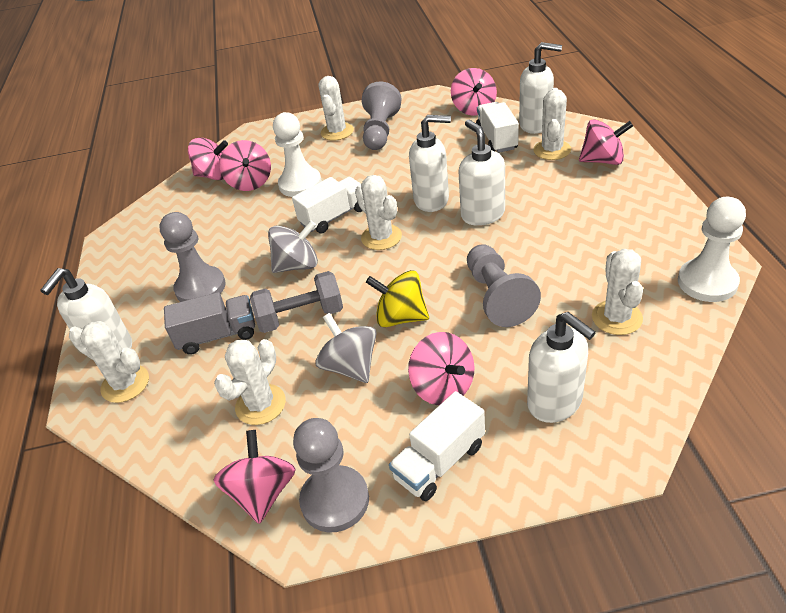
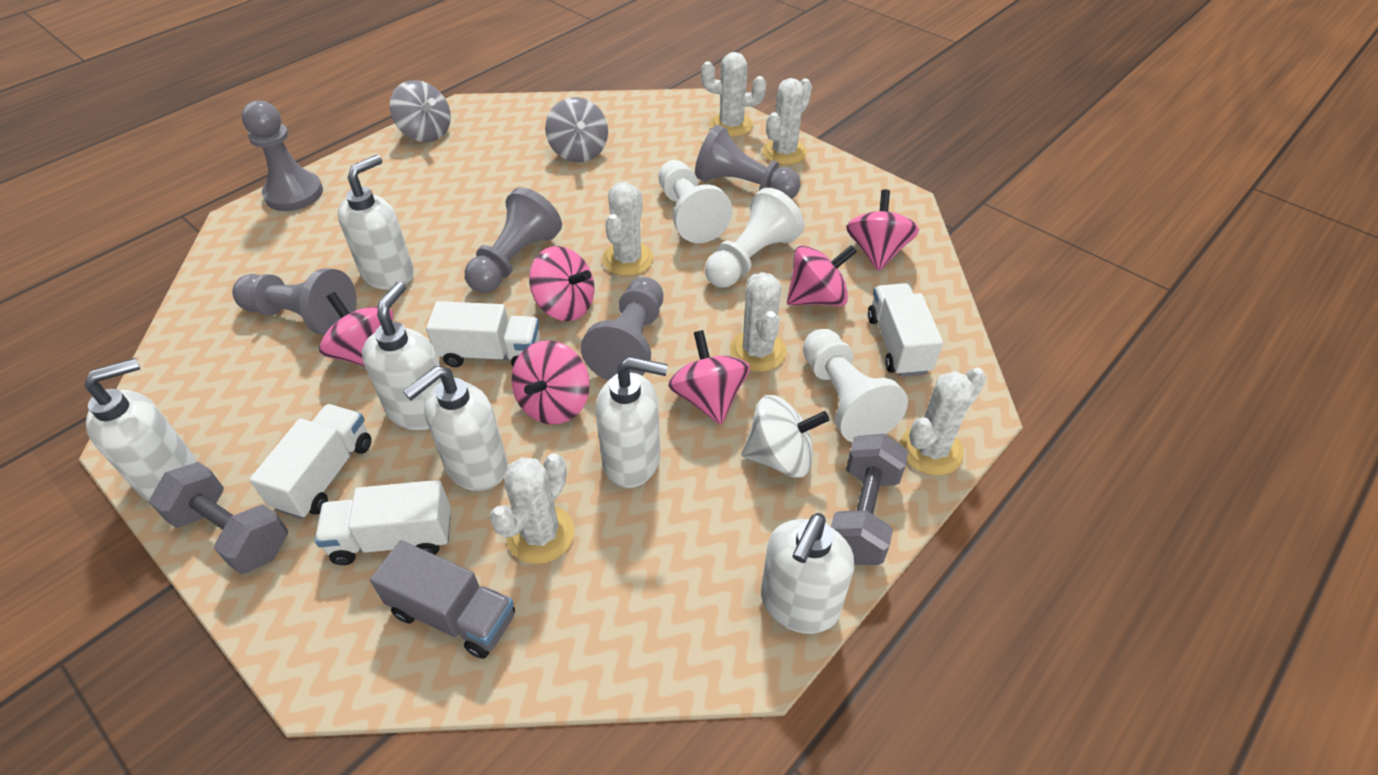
grey dumbbell: [250,271,343,333] = 1 -> [149,462,288,574] [831,434,909,565] = 2
grey pawn: [159,212,226,302] [293,418,369,532] [362,82,402,150] [467,244,541,327] = 4 -> [232,268,357,335] [241,100,323,211] [465,187,562,293] [581,277,663,380] [695,125,801,199] = 5
white pawn: [273,112,322,197] [678,197,746,302] = 2 -> [658,160,732,243] [705,188,804,288] [803,329,908,442] = 3
white soap dispenser: [40,268,132,360] [409,115,451,212] [458,120,505,226] [519,42,562,134] [527,312,596,423] = 5 -> [84,358,197,501] [338,155,414,290] [362,282,442,430] [403,366,508,491] [595,357,668,488] [761,513,854,634] = 6
white spinning top: none = 0 -> [741,395,829,478] = 1
white truck: [292,177,362,233] [389,391,485,501] [476,102,519,153] = 3 -> [249,404,371,519] [315,480,451,565] [426,301,540,367] [868,283,943,377] = 4
yellow spinning top: [366,270,429,327] = 1 -> none = 0

